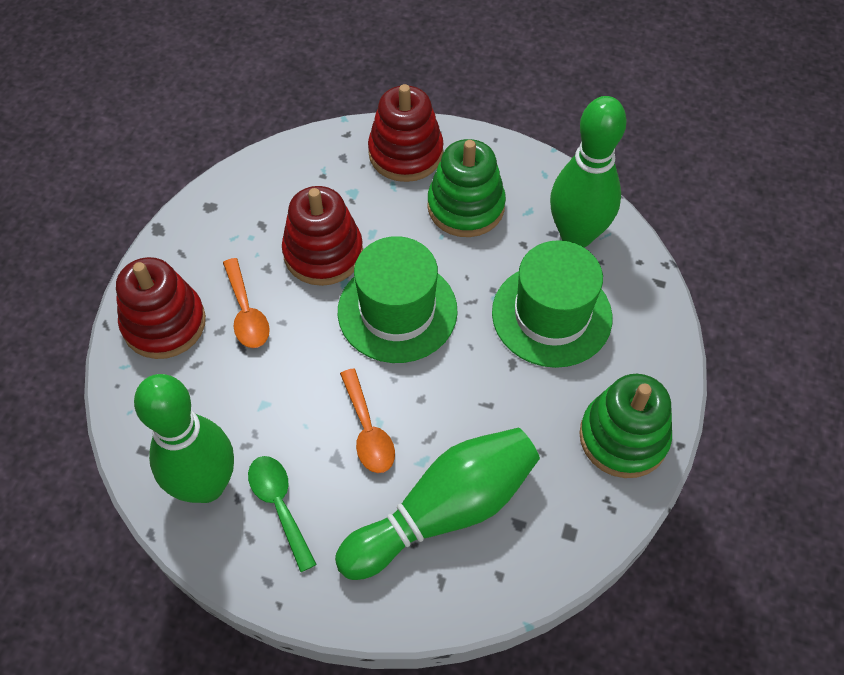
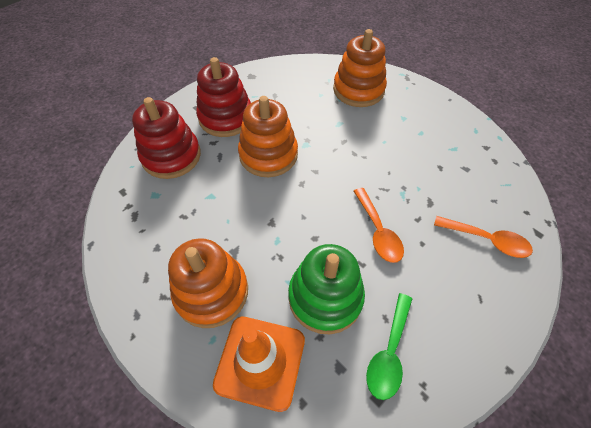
green bowling pin: [134,374,234,503] [335,428,540,580] [550,96,627,247] = 3 -> none = 0
green hat: [338,236,458,363] [492,240,612,368] = 2 -> none = 0
green stacking toy: [427,139,506,237] [579,374,672,478] = 2 -> [288,244,365,334] = 1
orange stacking toy: none = 0 -> [168,238,248,328] [238,96,298,177] [333,29,387,107] = 3
orange traffic cone: none = 0 -> [213,317,305,412] = 1
red stacking toy: [116,257,206,359] [282,186,363,286] [368,84,444,182] = 3 -> [132,97,201,179] [196,57,251,137] = 2

